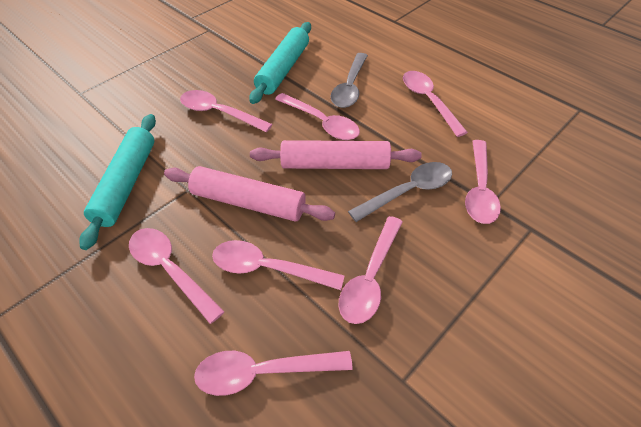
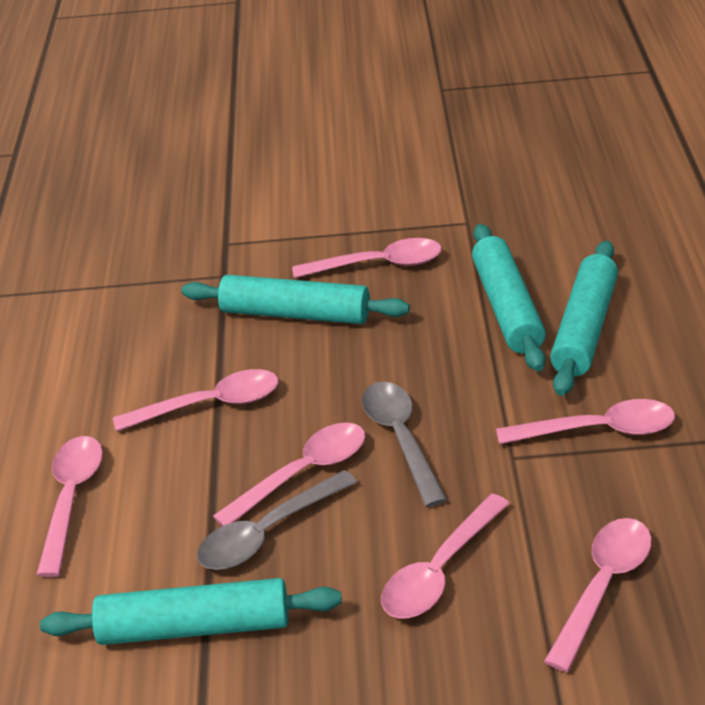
pink rolling pin: [164,166,335,221] [250,140,422,169] = 2 -> none = 0
pink spoon: [129,228,224,324] [180,90,272,133] [194,351,353,396] [212,240,345,290] [275,93,360,140] [338,216,403,324] [403,71,468,137] [465,140,501,224] = 8 -> [36,436,103,577] [113,369,278,432] [213,422,365,526] [292,238,442,278] [381,494,510,619] [496,399,675,444] [544,518,652,672] = 7
turquoise rolling pin: [79,114,156,250] [249,22,311,104] = 2 -> [40,578,342,645] [181,275,410,324] [472,224,546,372] [550,240,618,396] = 4

